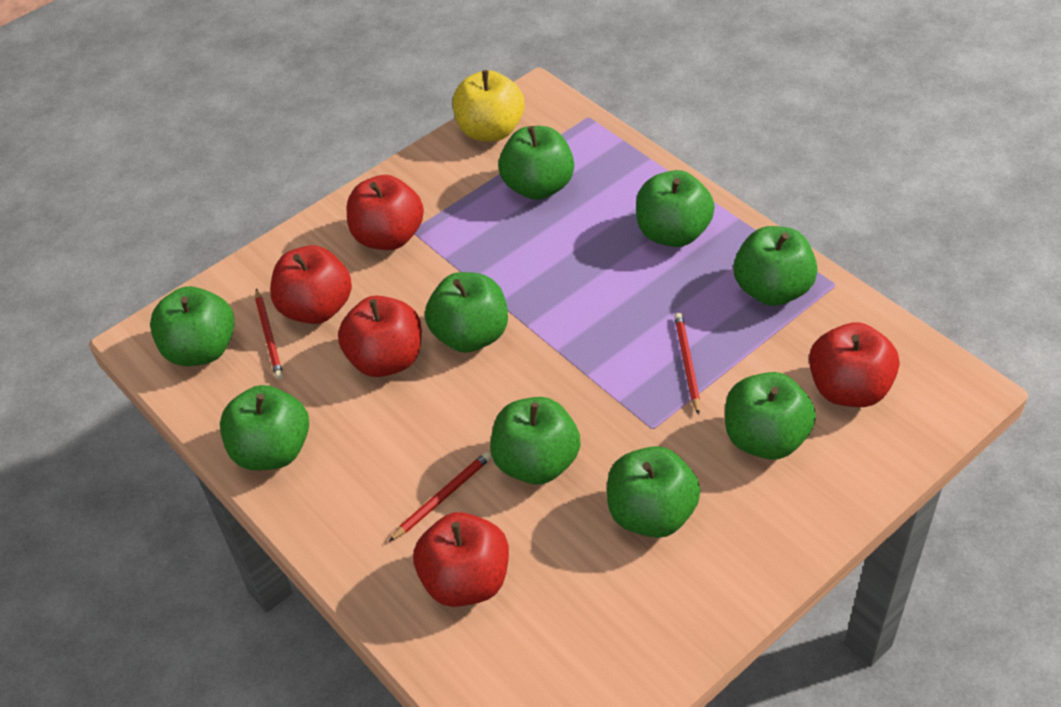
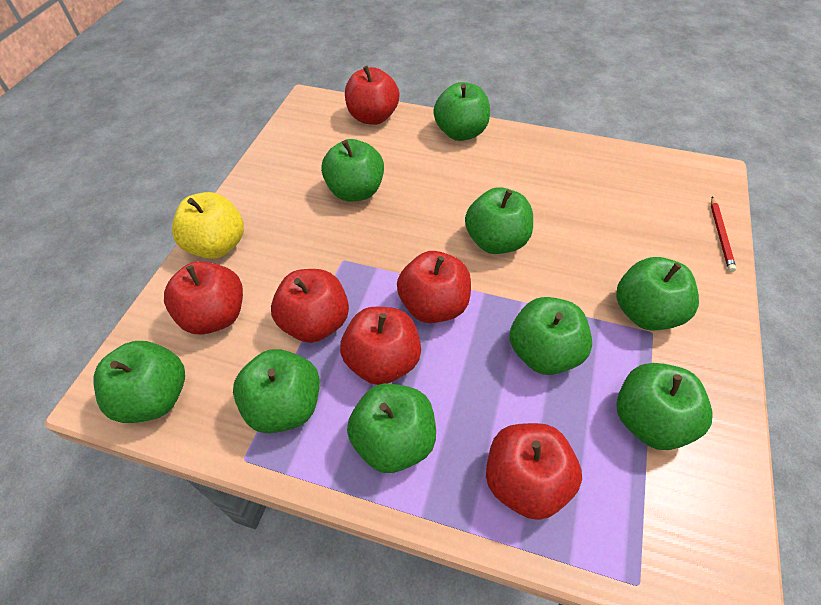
red apple: [270,245,352,324] [338,296,422,377] [347,175,424,250] [413,512,509,607] [809,322,899,407] = 5 -> [164,261,243,334] [271,269,349,343] [340,307,421,385] [345,66,399,125] [397,251,471,323] [486,423,582,520] = 6
red pencil: [255,289,283,379] [389,452,491,542] [674,313,700,415] = 3 -> [711,197,736,272] = 1

